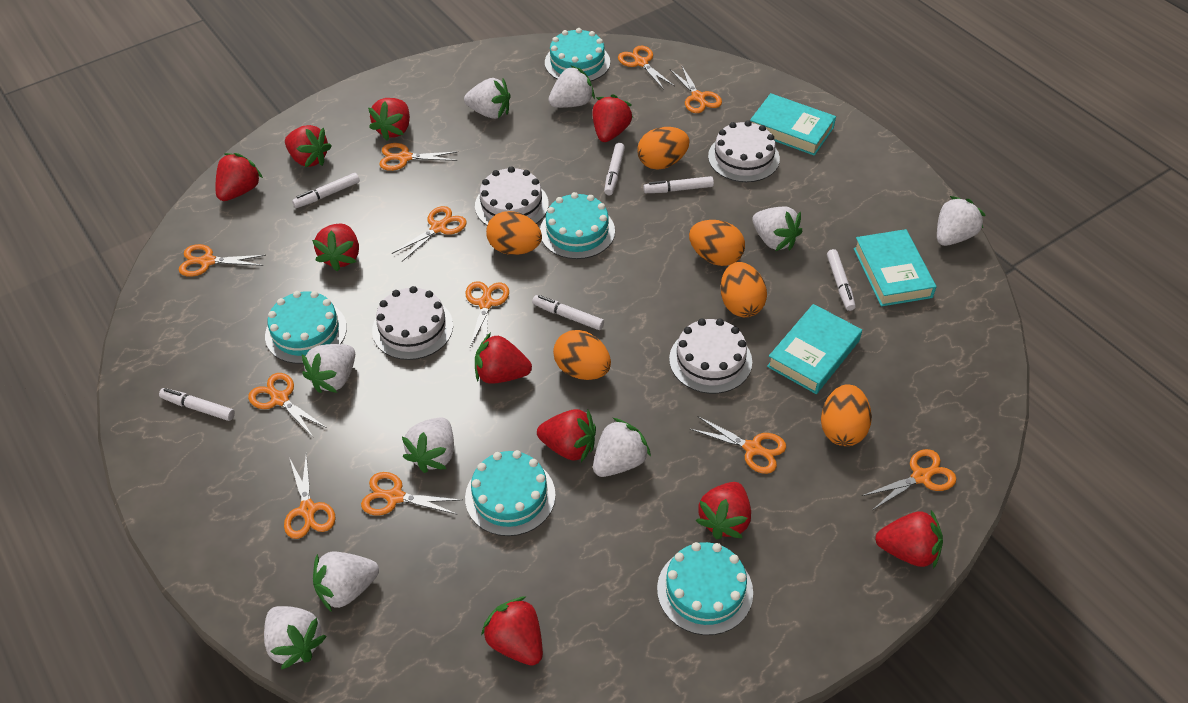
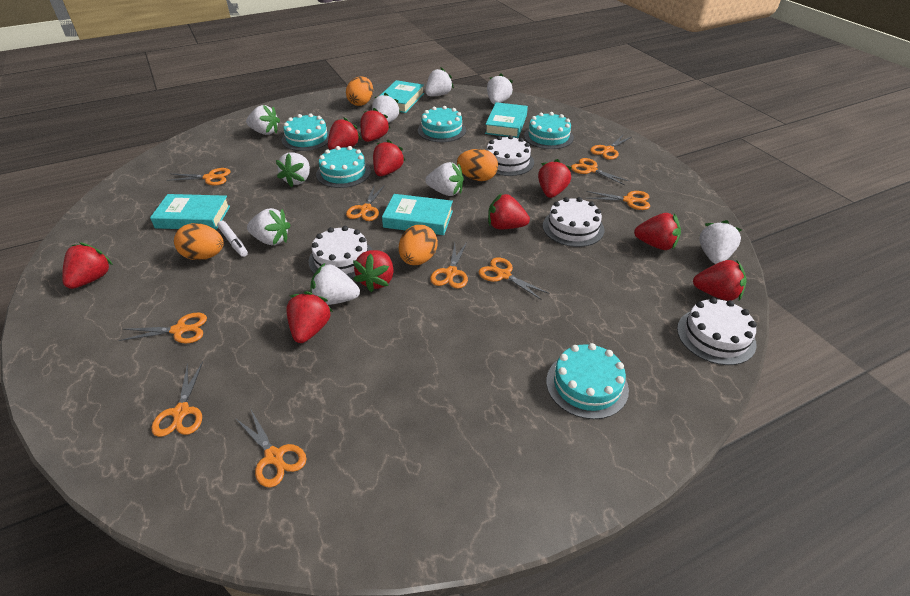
orange egg: [486,211,542,255] [553,330,611,380] [637,127,689,169] [689,220,745,266] [720,262,767,317] [821,384,872,446] = 6 -> [174,223,224,260] [346,77,373,106] [399,225,438,265] [457,149,498,181] = 4
orange scissors: [179,244,266,277] [248,373,327,438] [284,454,336,539] [361,472,462,515] [379,143,457,171] [392,206,467,262] [465,281,509,347] [618,46,675,90] [670,66,722,113] [690,416,786,474] [862,449,956,510] = 11 -> [119,313,207,343] [151,362,203,437] [167,168,231,186] [235,408,306,488] [346,184,385,221] [430,242,468,289] [479,258,550,300] [571,158,630,185] [586,191,650,210] [590,134,632,160] = 10
turquoise book: [750,93,836,156] [767,304,862,394] [853,229,936,307] = 3 -> [150,194,230,230] [380,80,424,113] [382,194,453,235] [485,102,528,138] = 4
white marker: [159,388,235,421] [292,173,360,208] [532,295,604,330] [604,143,625,195] [643,176,714,193] [827,249,856,311] = 6 -> [217,221,248,257] = 1

